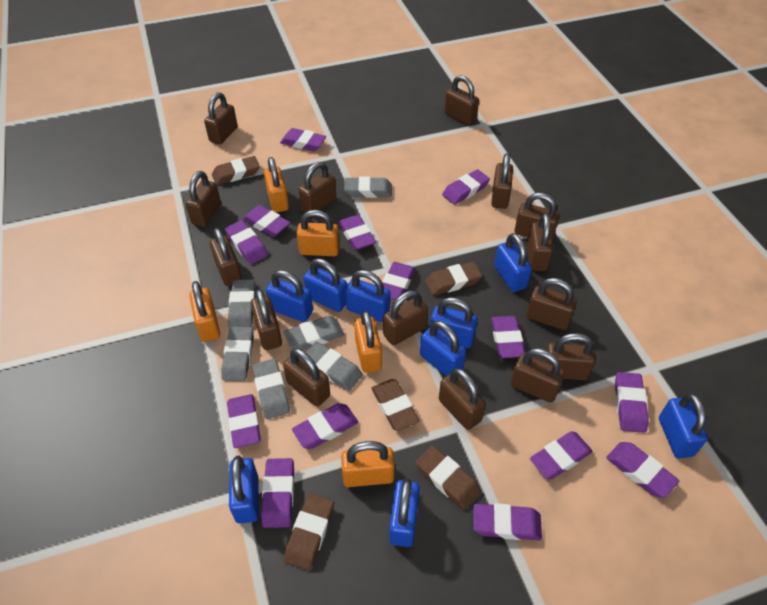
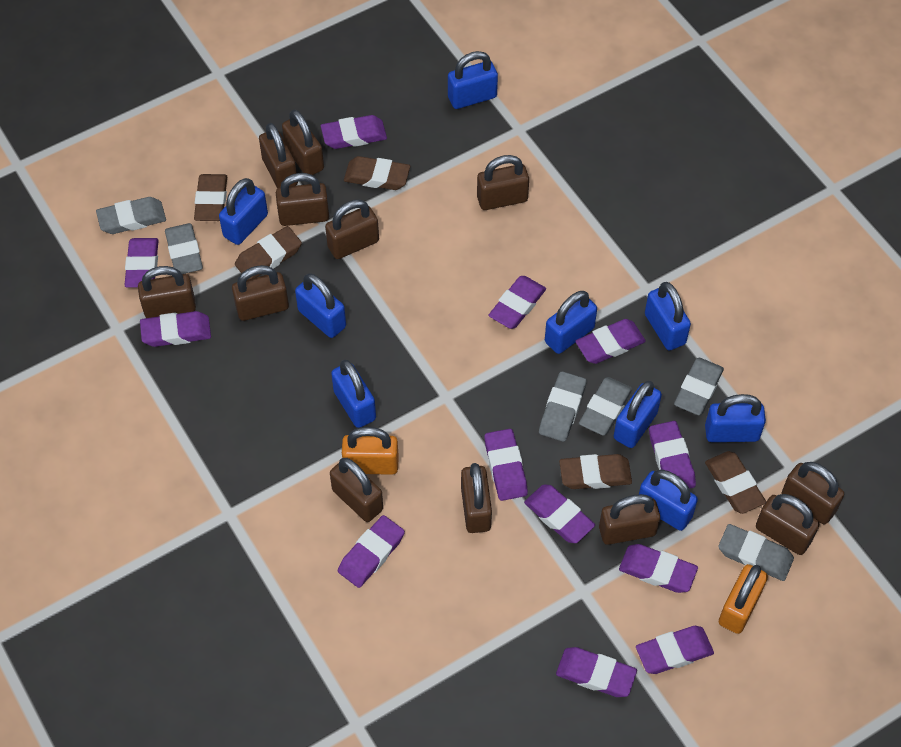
brown padlock: [185,171,221,227] [204,92,238,145] [210,228,242,286] [251,289,282,350] [283,348,330,407] [298,162,336,212] [383,290,428,345] [439,368,486,430] [444,75,479,125] [491,153,513,209] [510,348,565,403] [515,193,560,240] [526,278,577,330] [527,213,553,271] [543,333,596,380] = 15 -> [138,266,196,318] [232,265,289,321] [259,123,298,188] [276,173,329,226] [282,110,324,175] [325,200,379,259] [330,458,383,522] [461,463,492,533] [477,155,529,210] [599,494,660,545] [756,494,820,555] [781,462,844,524] = 12
orange padlock: [189,281,220,342] [264,157,289,213] [297,210,339,256] [341,441,395,487] [354,311,382,373] = 5 -> [342,427,399,475] [719,564,768,634] = 2
purple eraser: [225,220,268,264] [227,394,261,448] [243,205,290,237] [261,458,294,528] [280,128,326,151] [292,403,358,449] [338,215,376,250] [382,262,415,300] [442,169,490,205] [473,503,542,540] [491,316,525,358] [530,431,593,479] [606,442,679,498] [615,372,649,433] = 14 -> [125,238,159,288] [140,311,211,347] [321,115,387,149] [338,515,405,588] [484,429,528,501] [488,276,546,329] [524,484,595,543] [556,647,637,697] [575,319,646,364] [619,544,698,593] [636,626,714,674] [649,421,696,489] = 12

